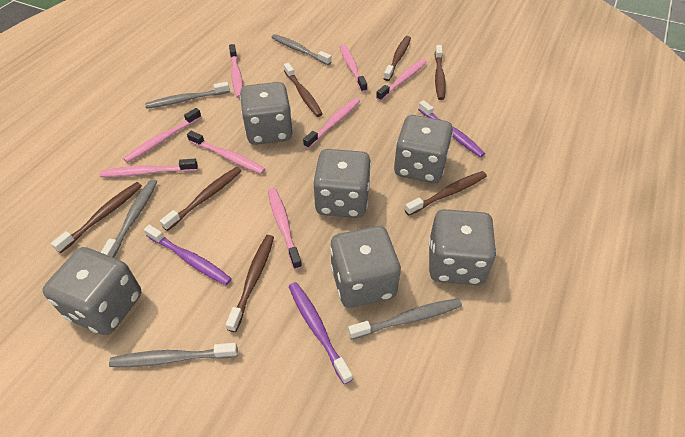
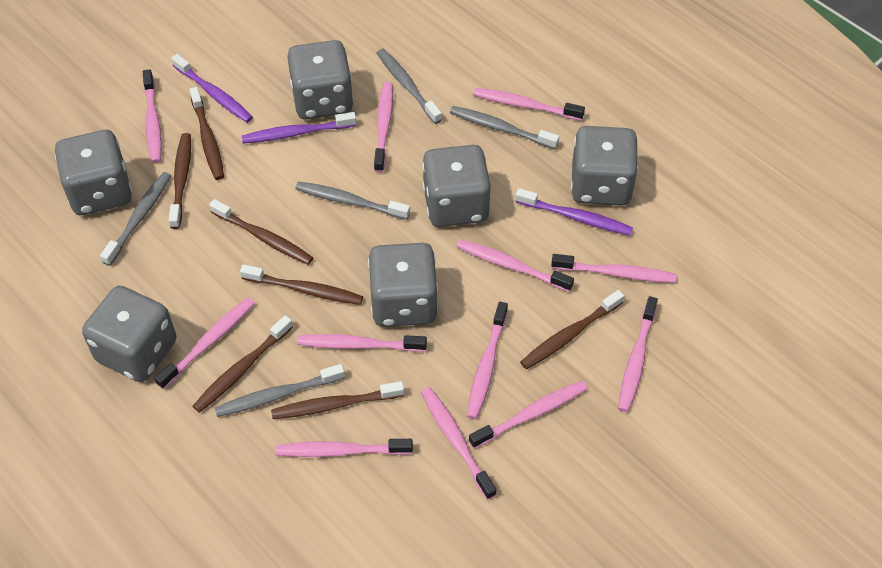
pink toothbrush: [100,159,198,177] [123,108,202,163] [187,131,265,174] [229,44,243,98] [268,188,302,270] [303,98,360,149] [339,44,367,92] [376,59,427,101] = 8 -> [143,69,162,163] [154,297,255,390] [276,439,413,457] [297,334,427,352] [374,82,393,172] [421,387,496,500] [456,239,574,292] [467,302,508,419] [469,381,587,449] [473,88,585,121] [551,254,677,283] [618,296,658,412] = 12

